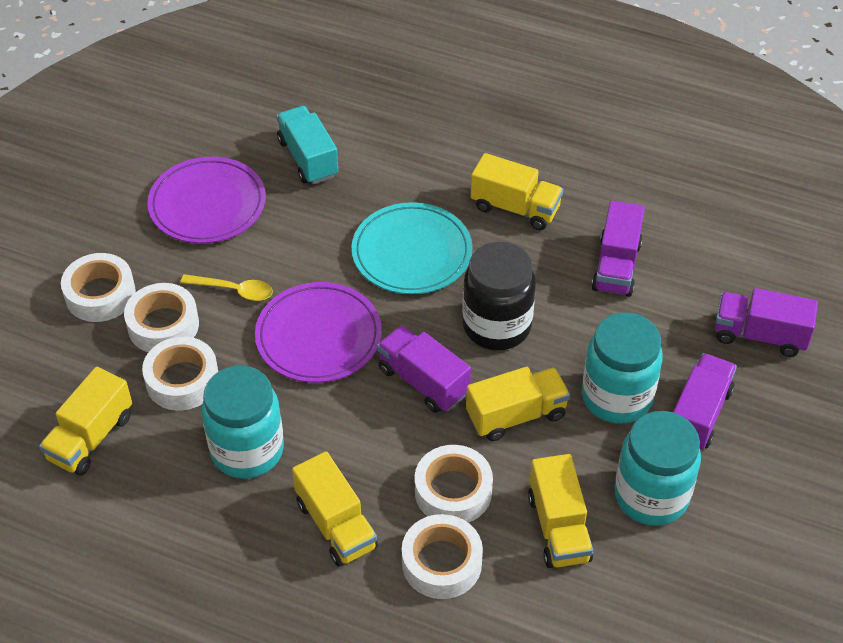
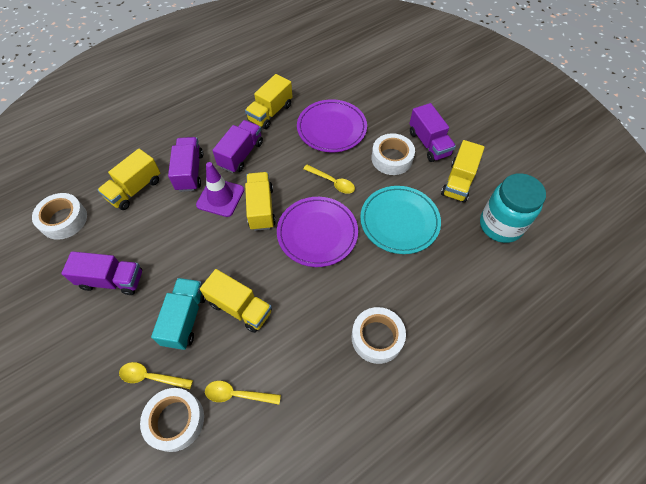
black jar: [462,242,536,350] = 1 -> none = 0
purple traffic cone: none = 0 -> [196,162,244,217] = 1
turquoise jar: [202,365,284,479] [582,312,663,424] [615,411,701,526] = 3 -> [480,173,546,243] = 1
white tape: [61,253,136,322] [124,283,199,352] [142,337,218,411] [402,514,483,599] [415,445,493,523] = 5 -> [32,193,87,240] [140,388,204,452] [351,307,406,364] [371,133,415,175] = 4
yellow spoon: [180,274,273,301] = 1 -> [119,362,193,389] [205,381,281,404] [303,165,355,194] = 3

